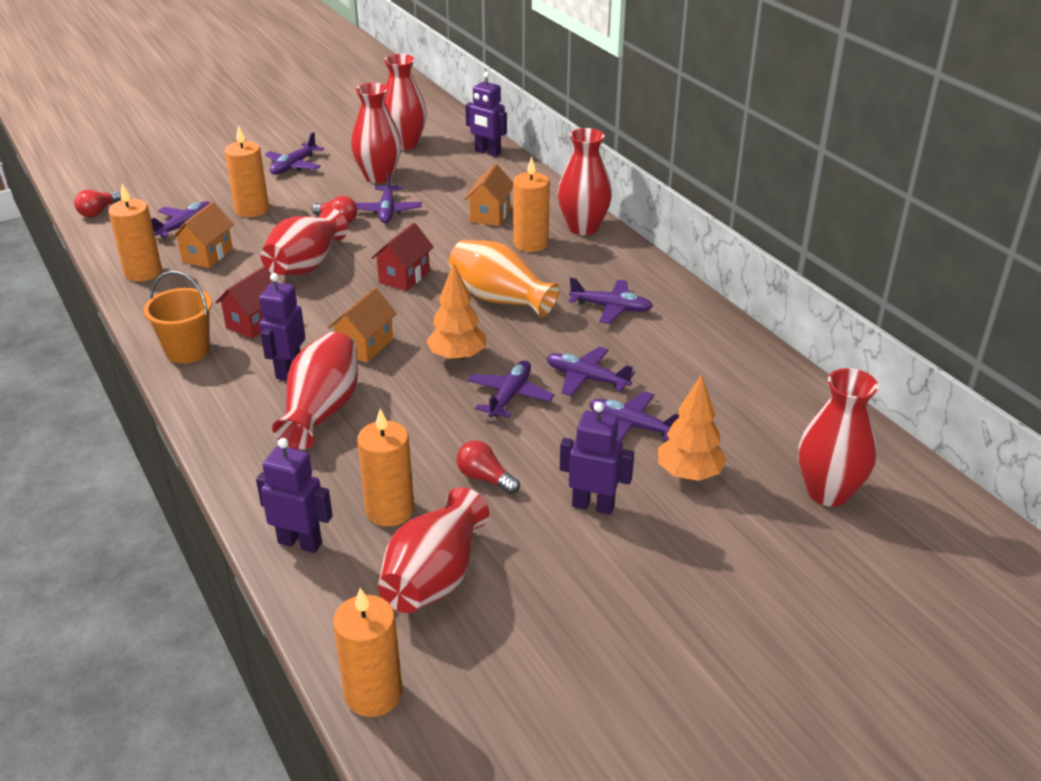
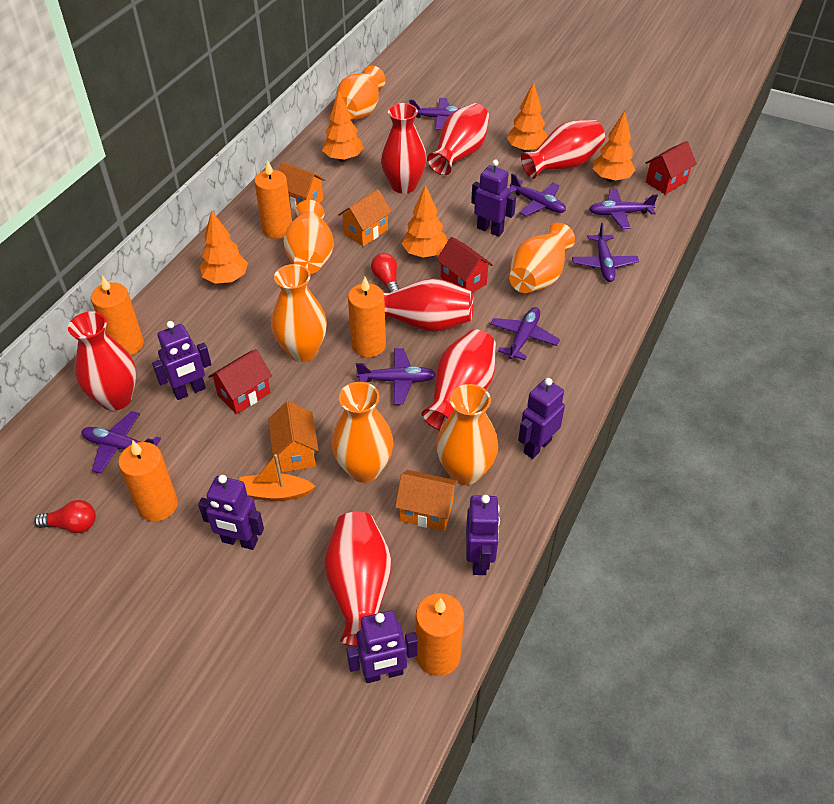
orange boat: none = 0 -> [239,454,316,501] = 1
orange bucket: [144,271,212,364] = 1 -> none = 0
orange house: [172,202,234,268] [328,287,397,363] [464,164,513,226] = 3 -> [268,401,319,472] [279,162,325,209] [338,189,392,246] [395,470,458,531] = 4
orange tree: [426,263,486,362] [658,374,727,481] = 2 -> [200,210,248,284] [322,91,364,162] [401,184,447,258] [507,82,547,152] [593,111,635,182] = 5
orange vase: [448,240,559,318] = 1 -> [271,264,327,362] [283,200,334,274] [332,382,393,483] [335,65,386,120] [436,384,498,485] [509,223,575,293] = 6
purple robot: [256,438,333,553] [259,273,305,381] [465,72,507,157] [560,402,634,515] = 4 -> [152,321,211,400] [198,475,264,550] [346,610,418,683] [466,495,500,575] [471,160,516,237] [518,378,565,459] = 6
red house: [215,266,278,339] [371,223,434,291] = 2 -> [208,349,272,414] [436,237,493,293] [646,141,697,195] = 3
red light bulb: [74,189,121,217] [312,196,357,223] [457,440,520,494] = 3 -> [34,500,96,533] [371,253,399,293] = 2

